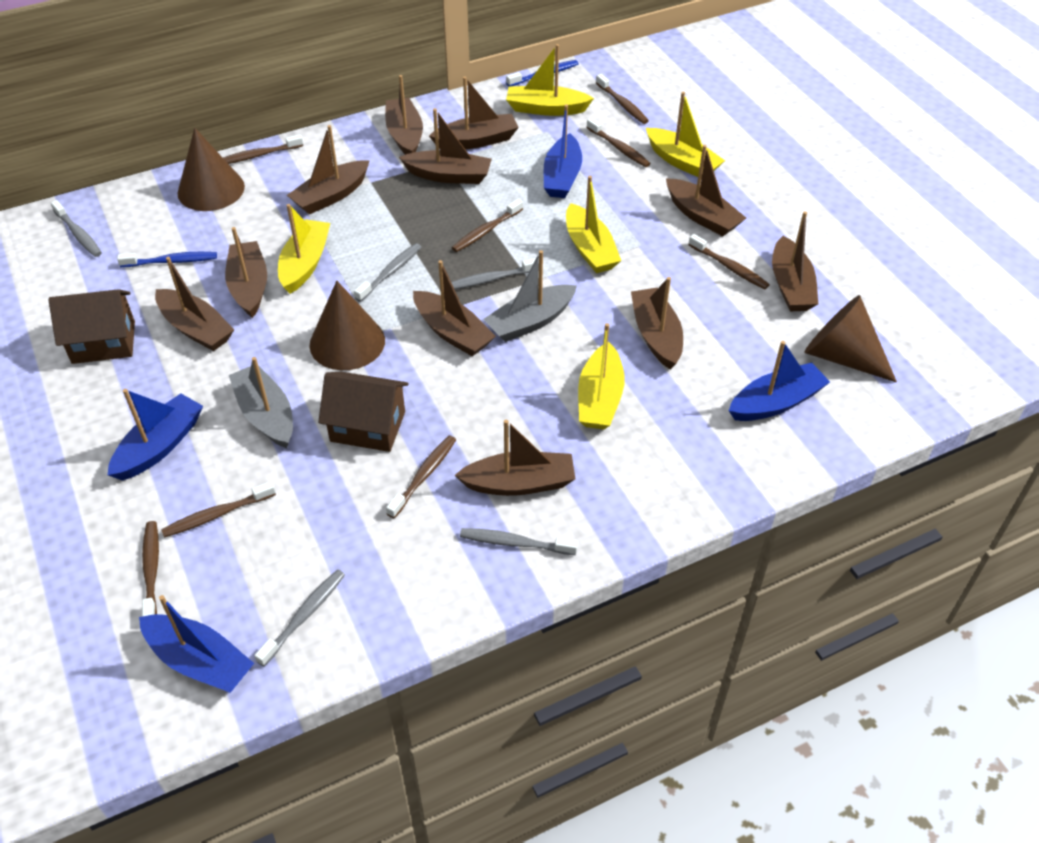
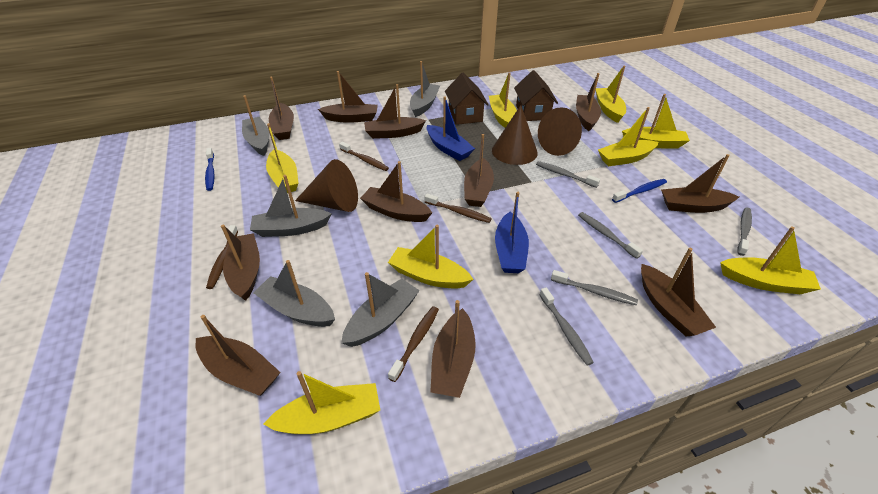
blue boat: [108,389,203,481] [139,595,254,693] [544,104,582,198] [729,341,830,421] = 4 -> [427,96,475,161] [495,192,529,273] = 2
brown toothbrush: [142,521,159,616] [161,481,276,538] [223,134,303,164] [386,436,456,518] [452,199,523,252] [586,118,651,167] [596,74,649,124] [688,234,770,289] = 8 -> [206,225,238,289] [339,142,389,171] [388,306,439,382] [424,193,492,223] = 4
grey boat: [229,357,293,448] [483,250,577,342] = 2 -> [242,95,270,156] [250,175,332,237] [253,260,335,327] [341,272,420,347] [410,61,440,117] = 5
yellow boat: [278,204,330,294] [506,44,594,116] [566,176,621,273] [578,323,624,430] [646,92,725,177] = 5 -> [264,371,380,434] [266,123,299,193] [388,225,473,289] [489,72,517,128] [596,66,626,123] [598,107,659,166] [622,94,690,149] [720,227,821,294] = 8

